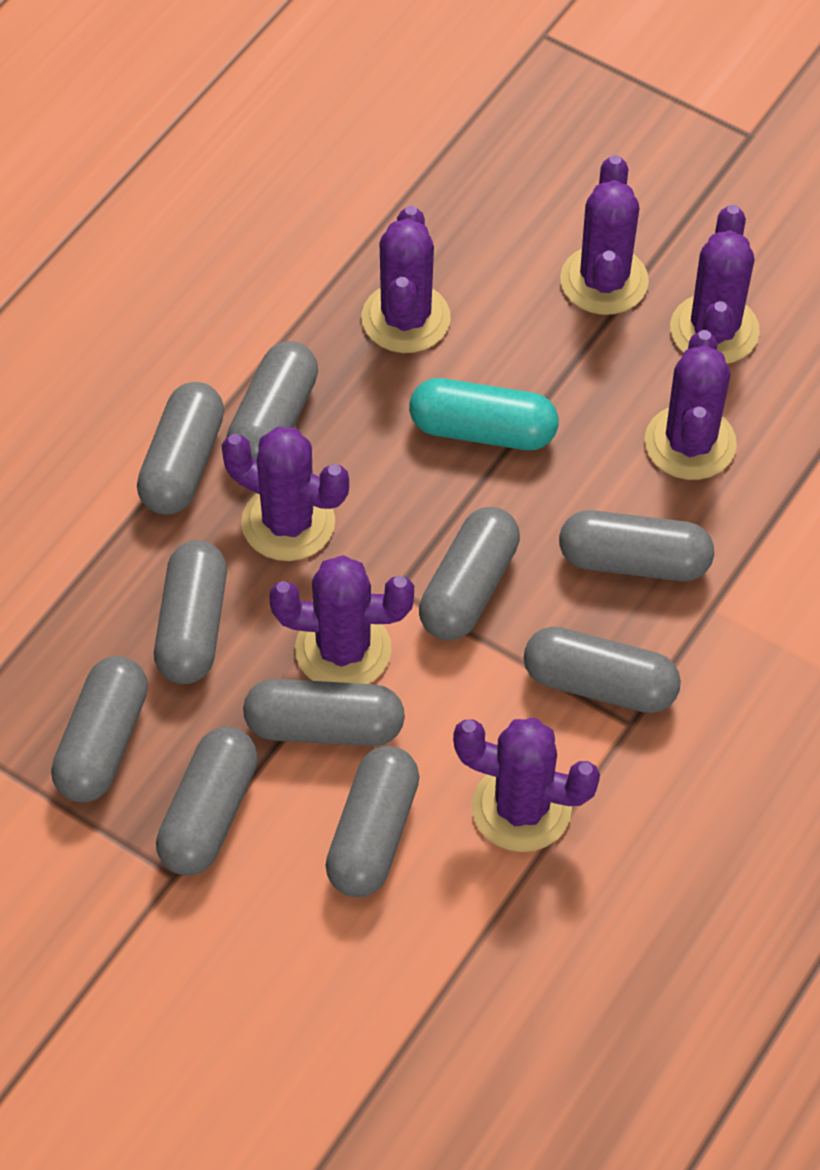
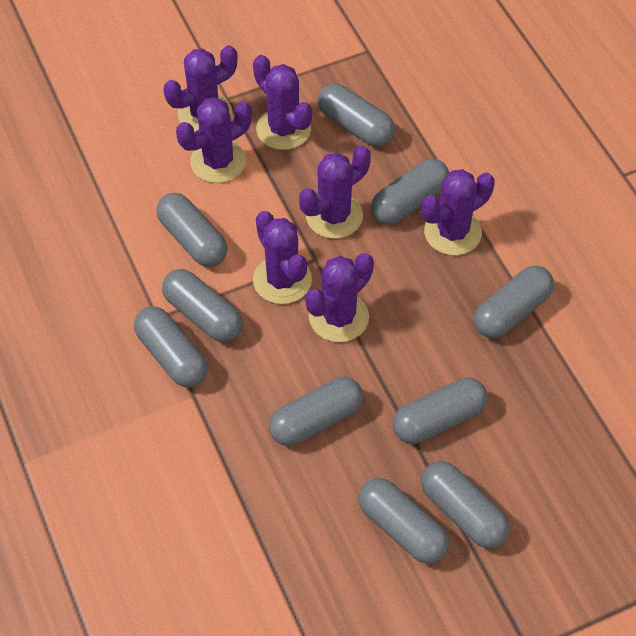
turquoise capsule: [409,378,558,450] = 1 -> none = 0

